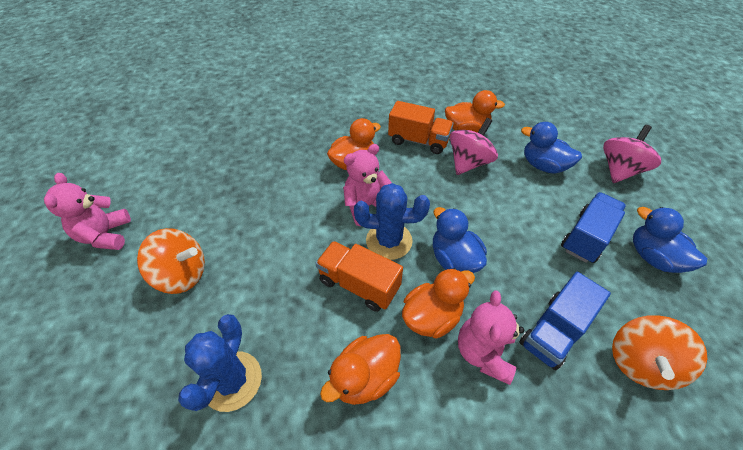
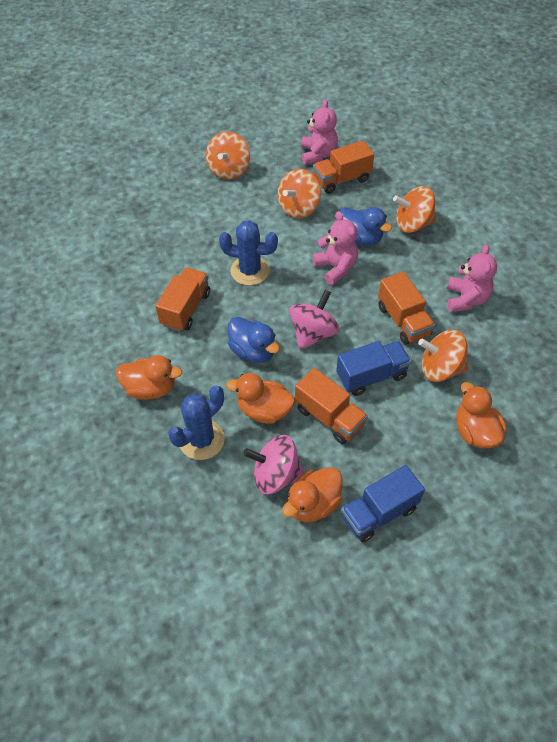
blue duck: [433,207,487,273] [521,122,582,174] [633,207,707,273] = 3 -> [228,317,280,363] [340,207,392,246] = 2
orange spinning top: [137,228,205,294] [612,315,707,390] = 2 -> [206,131,250,180] [278,169,321,218] [393,186,437,233] [418,330,469,382] = 4
orange truck: [315,241,403,312] [388,101,454,154] = 2 -> [155,267,210,332] [295,368,368,444] [313,141,374,194] [378,272,435,345] = 4

